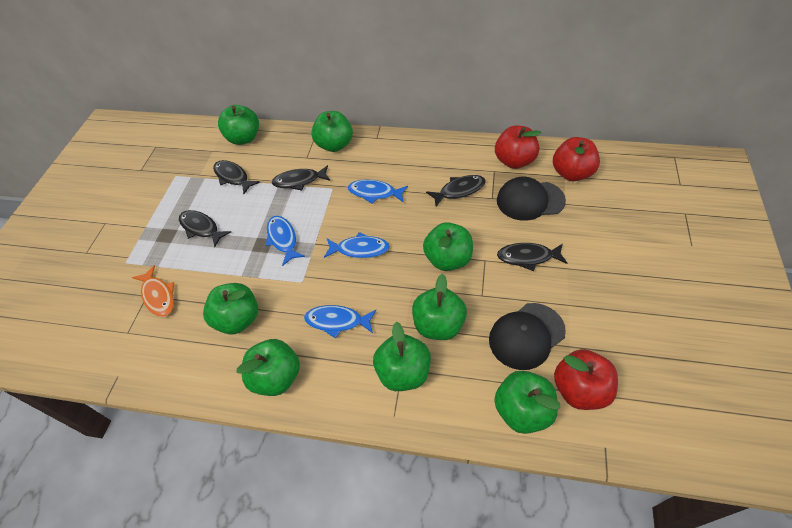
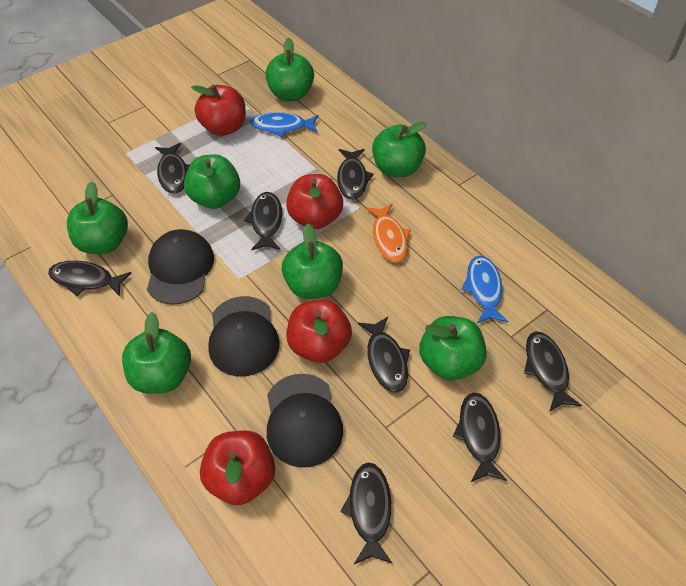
black cap: [489,303,566,370] [497,177,566,221] = 2 -> [147,229,214,305] [208,296,280,377] [267,374,343,468] = 3
black fish: [179,210,231,247] [213,160,260,194] [272,165,330,191] [426,175,486,207] [497,243,567,271] = 5 -> [48,261,131,296] [155,143,190,194] [244,192,282,251] [337,149,374,200] [340,462,393,564] [358,317,410,393] [453,392,507,482] [524,331,582,412] = 8
blue fish: [265,216,305,266] [304,305,376,338] [324,232,390,258] [348,180,408,204] = 4 -> [250,112,318,137] [461,256,508,323] = 2
green apple: [203,283,258,335] [218,105,259,145] [236,339,300,396] [311,111,353,152] [373,322,431,391] [412,274,467,340] [423,222,473,271] [494,371,560,434] = 8 -> [67,181,128,254] [122,312,191,394] [184,154,240,209] [265,38,314,101] [282,224,343,299] [372,122,426,177] [419,316,487,381] = 7
red apple: [495,125,541,169] [553,137,600,181] [554,349,618,410] = 3 -> [191,85,246,136] [200,430,275,505] [286,174,343,229] [286,299,352,363] = 4

